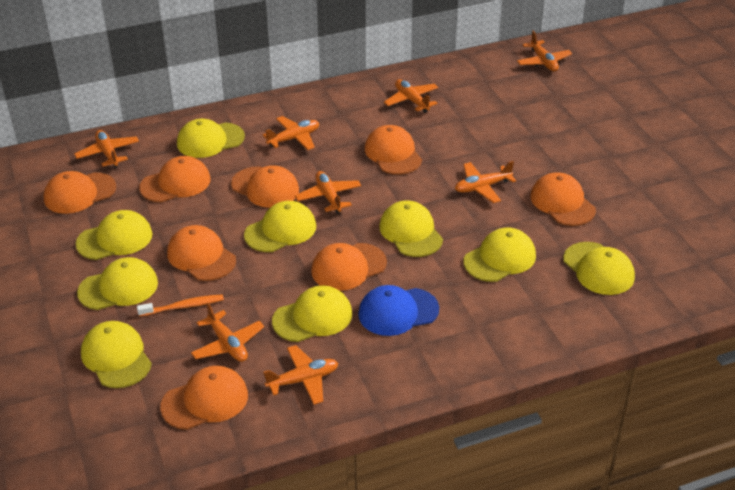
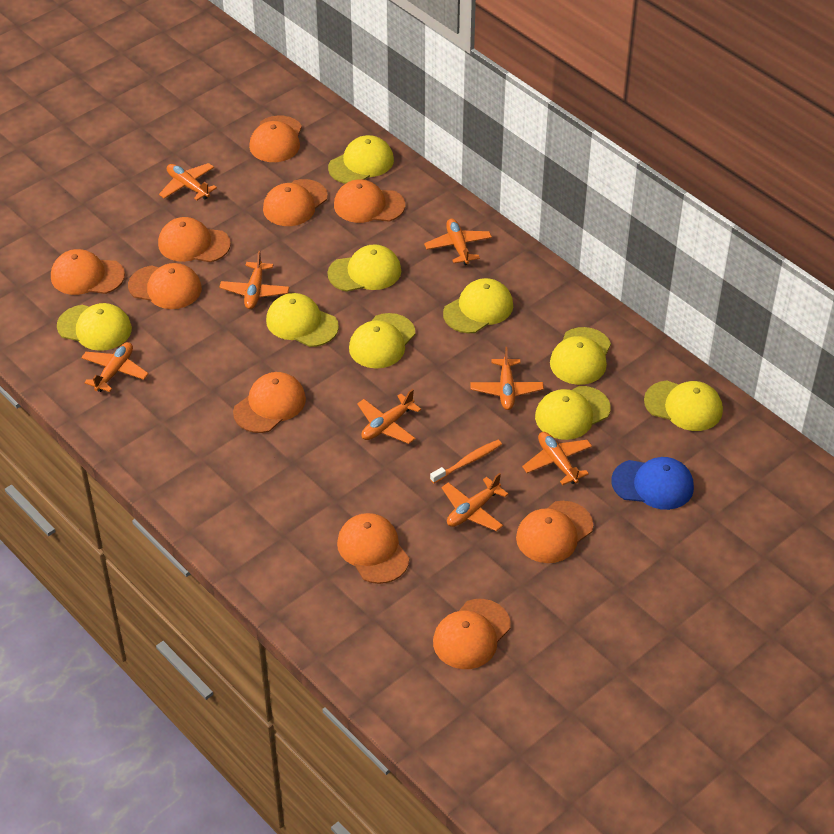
orange cap: [44,171,116,214] [139,156,210,202] [160,366,248,430] [167,225,236,281] [231,165,299,208] [311,243,387,291] [365,125,422,175] [530,172,596,226] = 8 -> [51,249,125,295] [128,263,202,309] [158,217,231,262] [233,372,306,433] [249,116,302,162] [263,179,328,226] [334,179,405,223] [337,513,409,584] [433,599,511,669] [516,501,593,563] = 10

